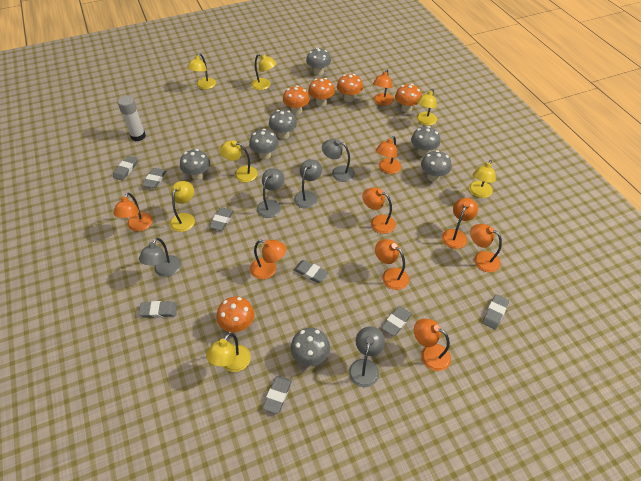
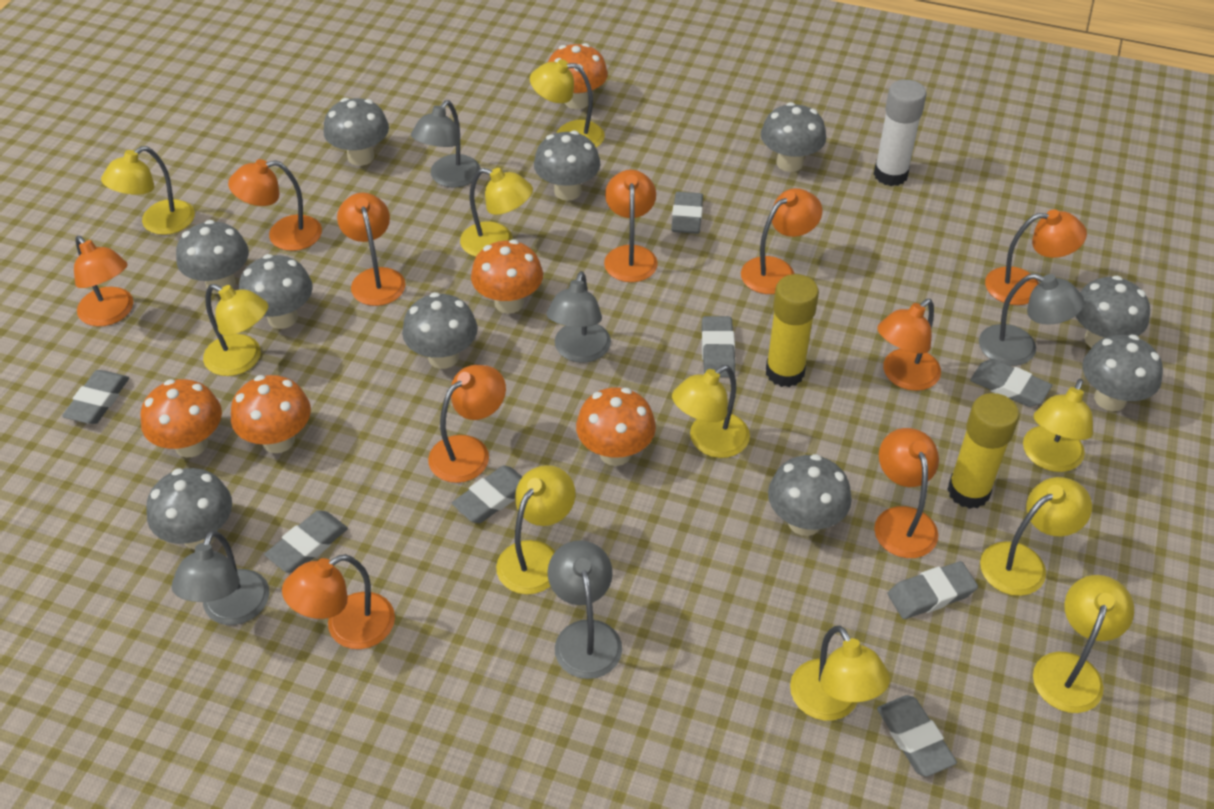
grey mushroom: [180,149,210,180] [249,129,279,160] [269,110,297,139] [291,328,330,366] [306,48,331,75] [411,126,440,156] [421,150,452,182] = 7 -> [146,468,232,549] [176,220,249,294] [239,254,313,329] [324,98,389,166] [402,292,478,369] [534,131,600,201] [761,102,826,172] [768,454,852,536] [1075,276,1150,348] [1083,335,1163,411] = 10
orange lamp: [113,193,153,231] [250,239,287,279] [362,187,396,234] [373,69,394,106] [375,239,409,290] [376,136,401,174] [414,318,451,371] [442,198,478,249] [470,224,502,272] = 9 -> [74,236,133,326] [228,159,322,251] [282,554,395,649] [337,193,405,306] [428,365,506,483] [604,170,658,282] [741,188,822,294] [874,428,939,558] [877,299,941,391] [985,209,1087,305] = 10
yellow glue stick: none = 0 -> [766,274,819,387] [947,393,1019,509] = 2
yellow lamp: [170,181,195,232] [187,54,216,90] [206,333,251,372] [220,140,258,182] [251,54,277,90] [416,89,437,126] [469,160,496,198] = 7 -> [101,146,195,235] [203,284,268,376] [460,168,533,257] [496,465,575,595] [530,59,605,148] [672,365,750,458] [790,626,890,721] [980,477,1092,596] [1023,379,1093,472] [1033,575,1134,713] = 10

